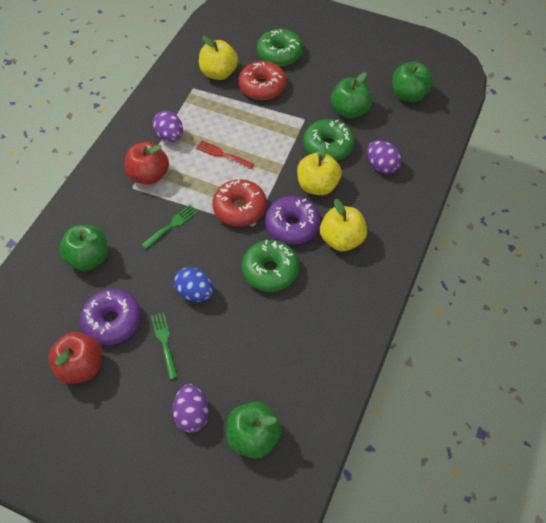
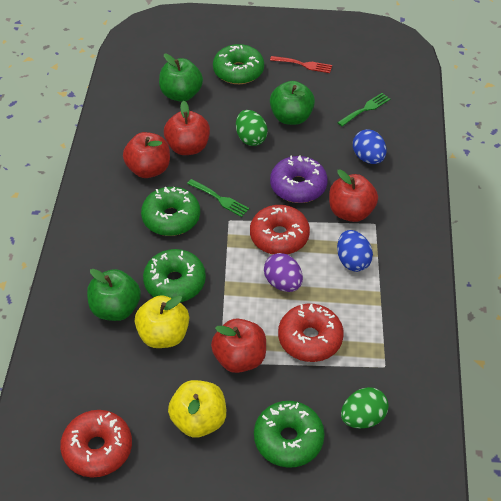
blue egg: [174,267,213,302] = 1 -> [337,230,373,272] [353,129,386,164] = 2
green apple: [59,225,108,271] [226,402,282,458] [331,72,372,119] [392,62,433,102] = 4 -> [87,269,141,321] [159,54,203,102] [270,81,315,125] = 3
green donut: [242,240,299,292] [257,29,303,66] [303,119,355,161] = 3 -> [141,187,200,236] [143,249,206,302] [213,44,264,84] [254,401,325,468] = 4
green egg: none = 0 -> [236,110,268,146] [341,387,389,428] = 2
purple donut: [80,289,141,345] [265,196,320,245] = 2 -> [270,155,328,203] = 1
purple egg: [153,111,183,142] [173,384,209,433] [367,140,402,174] = 3 -> [264,253,303,292] = 1
red apple: [48,332,103,384] [125,142,169,185] = 2 -> [123,132,170,178] [164,100,210,155] [211,318,266,373] [329,170,378,222] = 4
red donut: [212,179,267,227] [239,61,287,100] = 2 -> [60,410,132,477] [250,205,310,254] [278,304,344,362] = 3
yellow apple: [199,36,238,80] [297,143,342,195] [320,198,367,251] = 3 -> [135,295,189,348] [168,380,226,438] = 2

